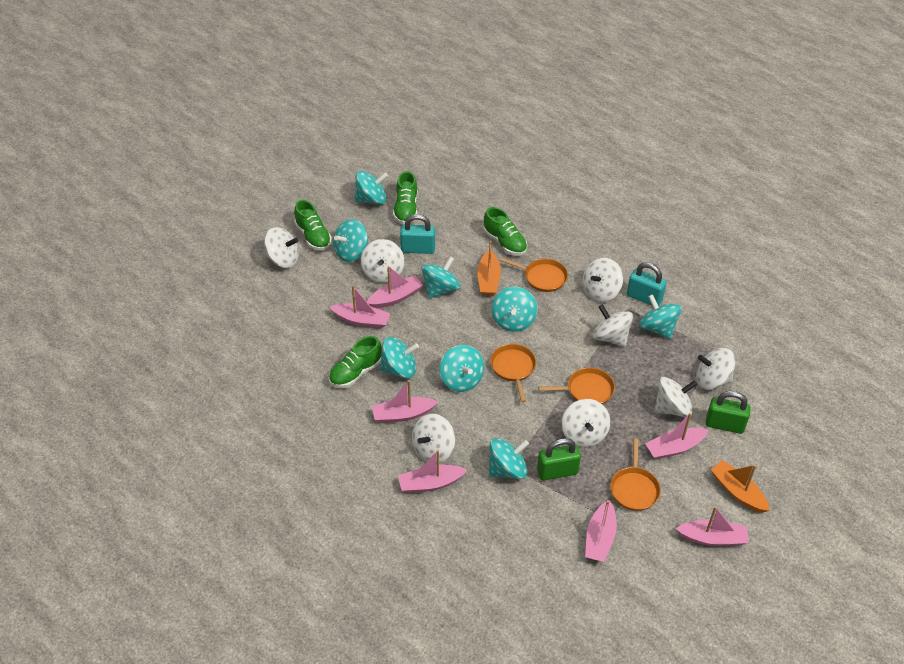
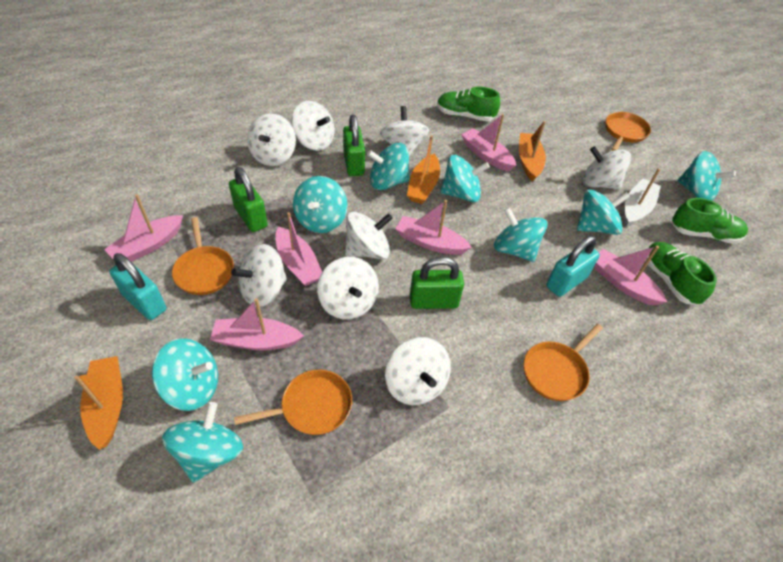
green padlock: [537,438,581,481] [706,391,751,434] = 2 -> [229,167,268,232] [343,115,365,176] [410,257,464,309] = 3
green shoe: [294,200,332,251] [329,336,382,388] [393,171,418,224] [484,207,527,256] = 4 -> [437,87,500,121] [645,242,717,305] [672,198,748,244] = 3
orange boat: [477,241,501,296] [710,460,770,513] = 2 -> [74,356,123,450] [407,135,440,204] [519,121,546,182] = 3
pink boat: [330,285,390,329] [367,266,423,308] [372,380,438,423] [398,450,467,493] [585,500,617,562] [646,413,709,459] [675,506,749,546] = 7 -> [104,194,183,262] [210,298,304,350] [275,212,322,286] [396,200,472,255] [461,114,516,171] [594,245,667,306] = 6
white boat: none = 0 -> [625,168,661,227] = 1

